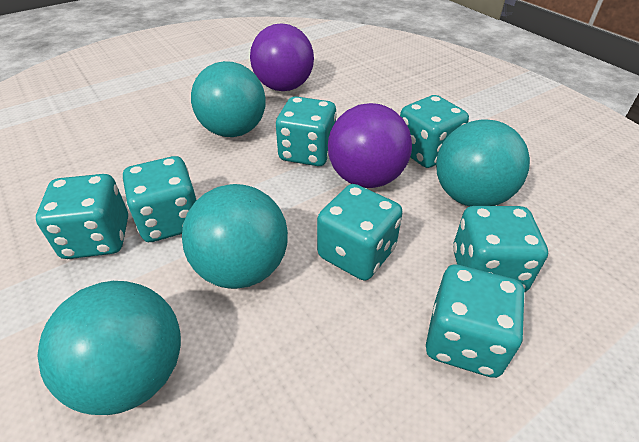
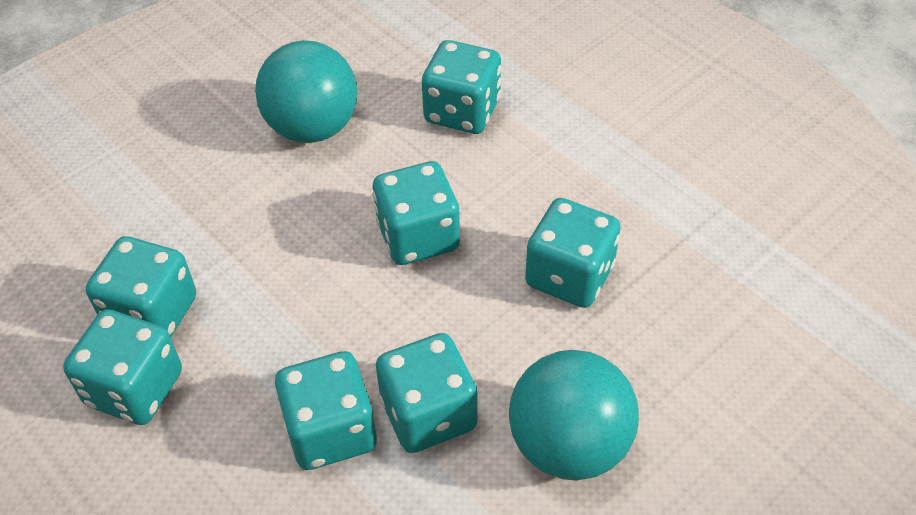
purple ball: [250,23,314,91] [328,103,412,188] = 2 -> none = 0
turquoise ball: [37,281,181,415] [182,184,288,289] [191,61,266,137] [436,119,530,206] = 4 -> [255,40,358,143] [509,350,639,480] = 2

